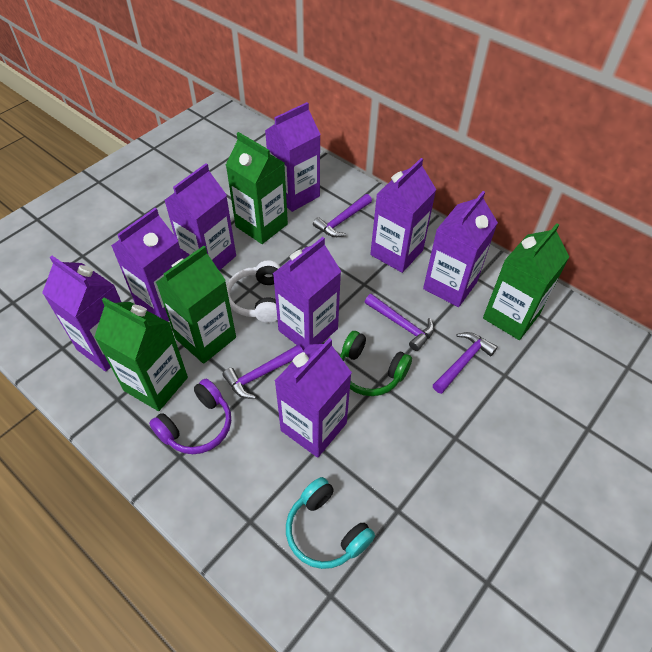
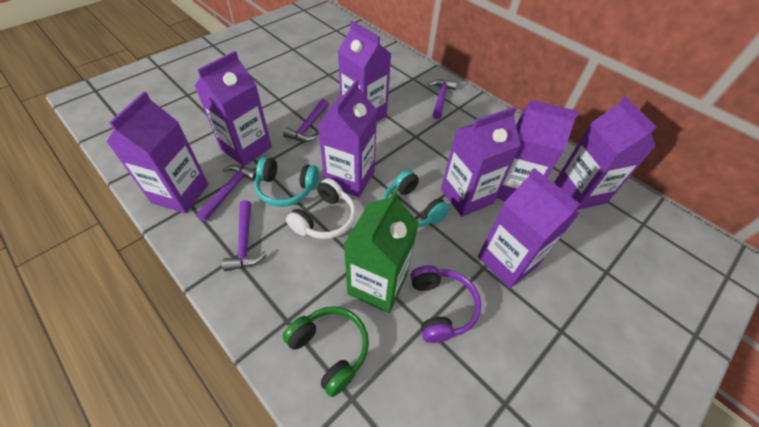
green carton: [94,298,188,411] [156,246,236,364] [226,132,288,244] [483,223,569,340] = 4 -> [344,190,419,313] = 1
turquoise headphones: [286,477,375,569] = 1 -> [255,157,319,207] [383,170,450,227] = 2

